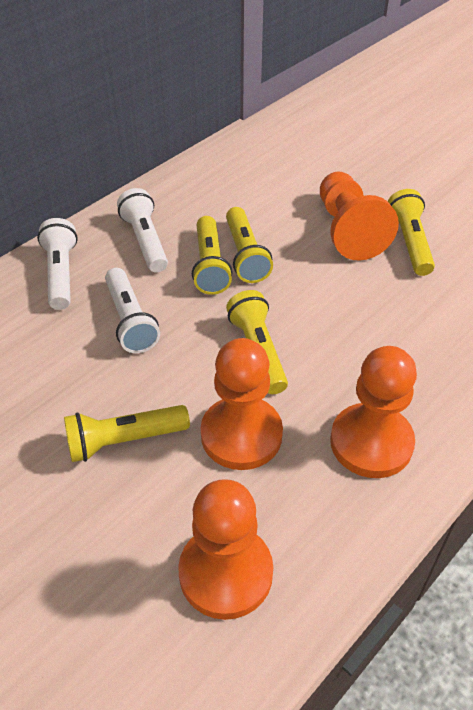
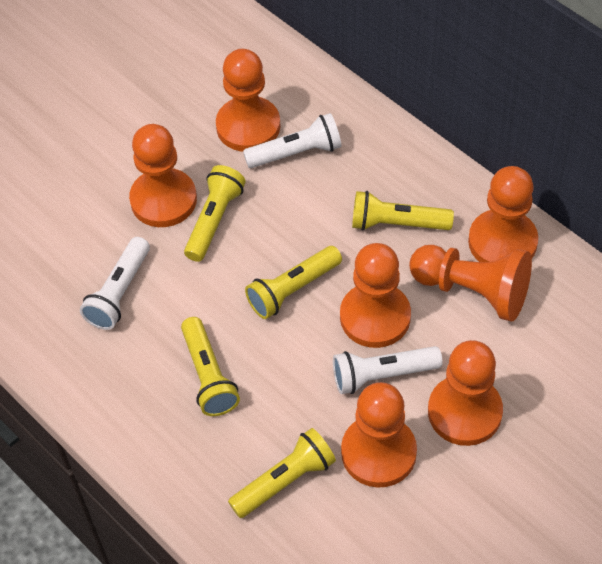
orange pawn: [178,479,273,620] [201,338,283,470] [320,172,399,261] [330,346,417,478] = 4 -> [129,124,197,227] [216,49,281,152] [340,243,411,348] [341,382,417,488] [409,245,532,322] [428,340,503,446] [468,166,538,262] = 7

